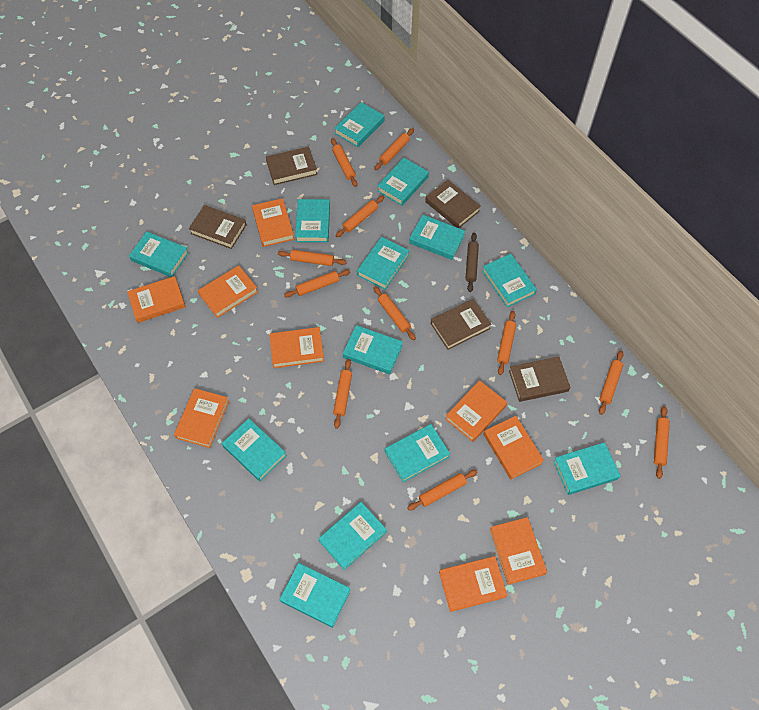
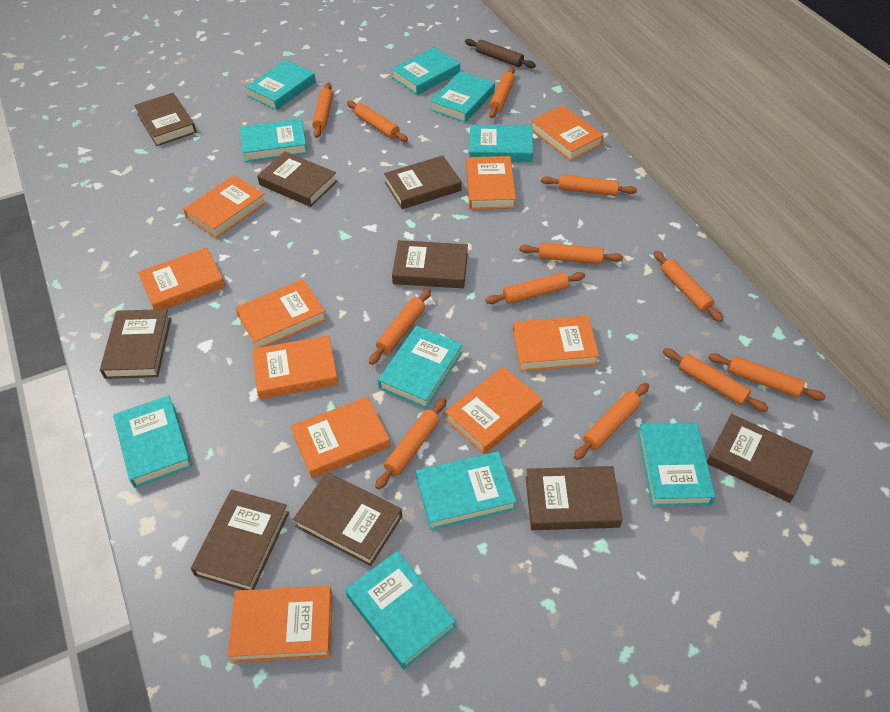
brown book: [189,205,246,249] [266,147,317,185] [425,180,481,228] [431,299,492,350] [509,357,571,402] = 5 -> [100,309,171,379] [134,93,196,146] [191,490,289,590] [257,151,337,207] [293,472,402,566] [384,155,462,209] [392,240,468,288] [526,466,623,530] [707,414,813,503] = 9
orange book: [127,276,186,323] [174,388,229,448] [198,265,258,318] [252,198,294,247] [269,327,324,368] [439,556,507,612] [445,380,507,442] [483,416,544,480] [490,517,547,585] = 9 -> [138,247,225,310] [183,175,266,238] [228,586,332,663] [235,279,327,348] [252,335,338,399] [291,397,390,478] [445,367,543,454] [466,156,516,210] [513,316,599,372] [531,105,604,161] = 10
orange rolling pin: [278,250,347,266] [284,270,350,298] [331,138,358,187] [333,359,352,429] [336,196,384,237] [374,128,414,170] [374,286,416,340] [407,470,478,510] [497,311,516,375] [599,351,624,415] [654,406,670,479] = 11 -> [312,82,333,138] [347,100,408,142] [369,289,431,365] [375,398,447,489] [486,272,585,304] [489,67,515,118] [520,242,623,264] [541,174,637,196] [574,383,649,460] [654,251,723,322] [663,348,769,412] [708,353,826,401] = 12
turquoise book: [129,231,189,277] [222,418,287,481] [280,563,351,628] [295,199,330,242] [318,502,387,570] [334,102,384,147] [343,325,403,374] [357,237,410,290] [377,158,429,206] [385,424,450,483] [409,215,466,260] [482,254,537,307] [553,442,621,495] = 13 -> [113,395,192,488] [240,119,307,162] [246,60,316,110] [345,551,456,669] [378,326,463,409] [392,47,460,95] [416,451,517,530] [430,71,495,123] [469,125,533,162] [638,423,715,506] = 10

